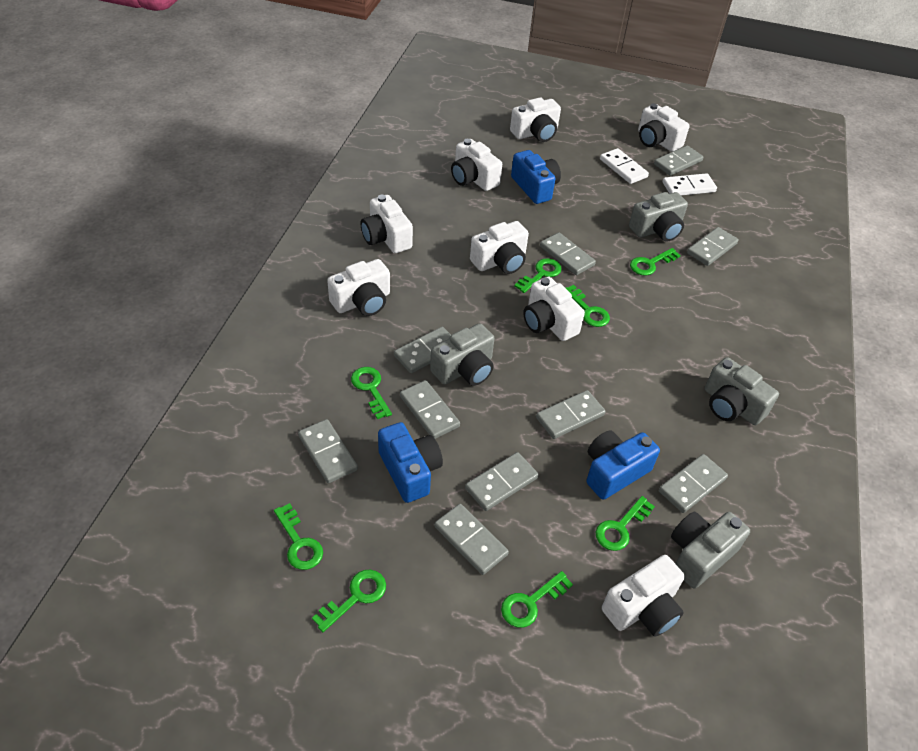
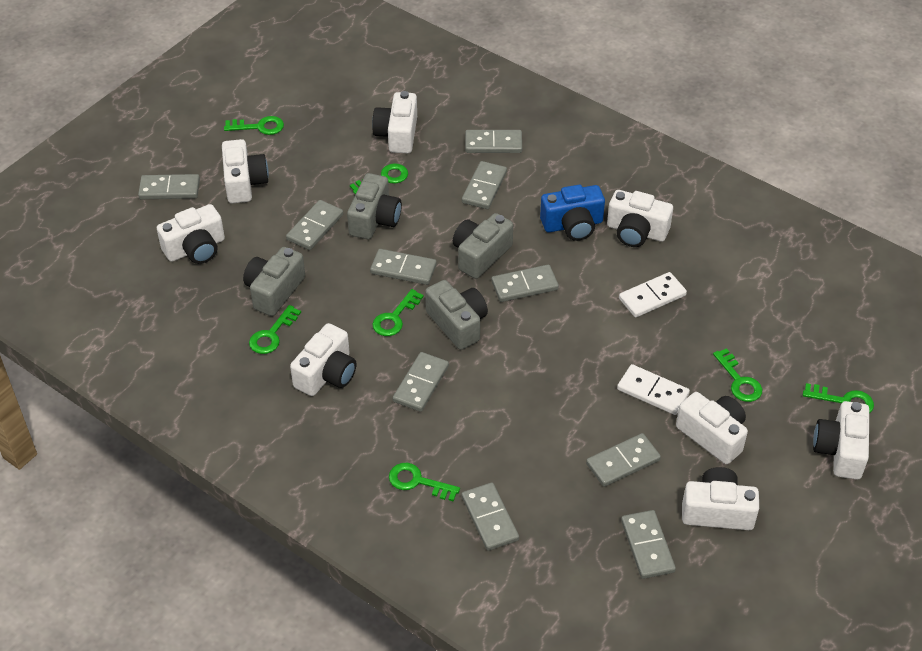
blue camera: [378,422,443,503] [511,150,561,204] [586,431,660,500] = 3 -> [540,185,605,241] = 1
green key: [274,503,323,570] [312,570,386,632] [351,367,392,419] [501,571,573,628] [514,258,562,293] [566,285,610,327] [595,496,655,551] [630,248,681,276] = 8 -> [224,116,284,135] [249,305,301,354] [350,163,408,195] [372,289,424,336] [389,463,460,501] [713,348,763,402] [803,383,874,413] = 7

